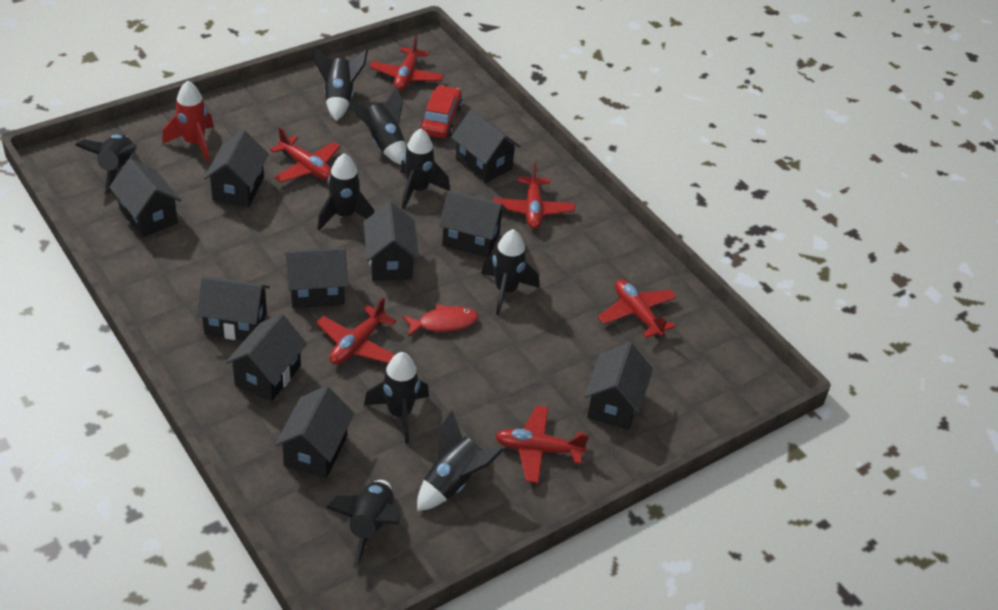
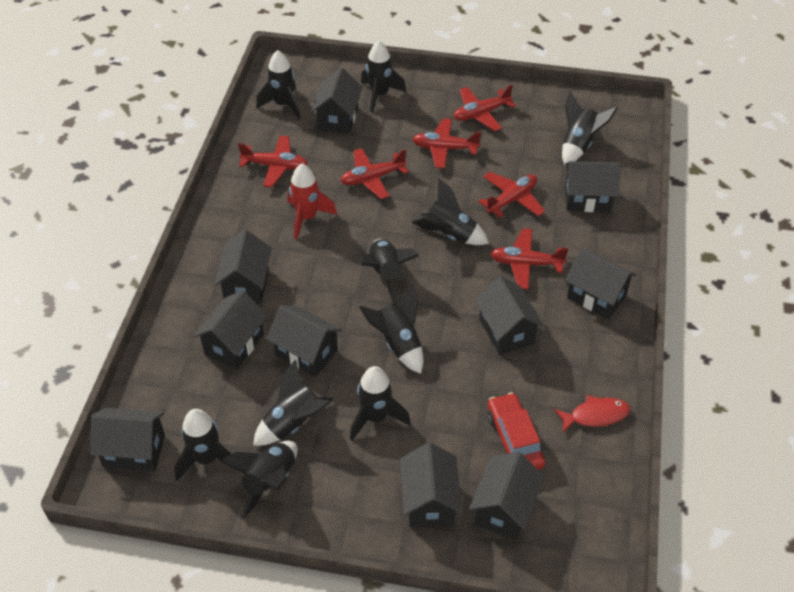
black rocket: [75,134,137,195] [314,46,368,121] [317,153,374,230] [326,480,401,568] [348,86,406,165] [364,352,429,444] [400,128,450,209] [417,411,504,511] [481,229,539,315] = 9 -> [174,409,231,481] [220,441,298,520] [253,359,334,446] [256,50,301,120] [350,366,411,441] [359,284,423,374] [361,41,406,113] [361,239,419,303] [411,178,489,245] [562,92,618,166] = 10

